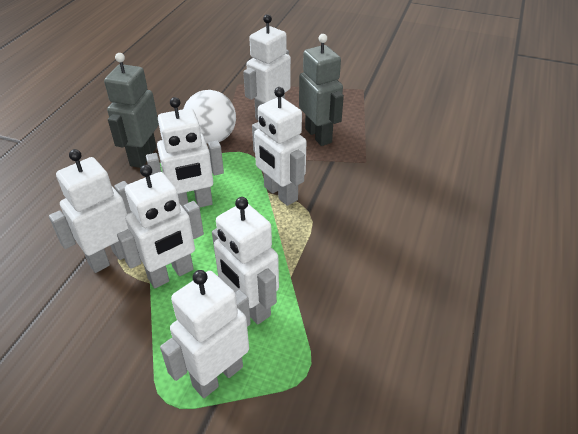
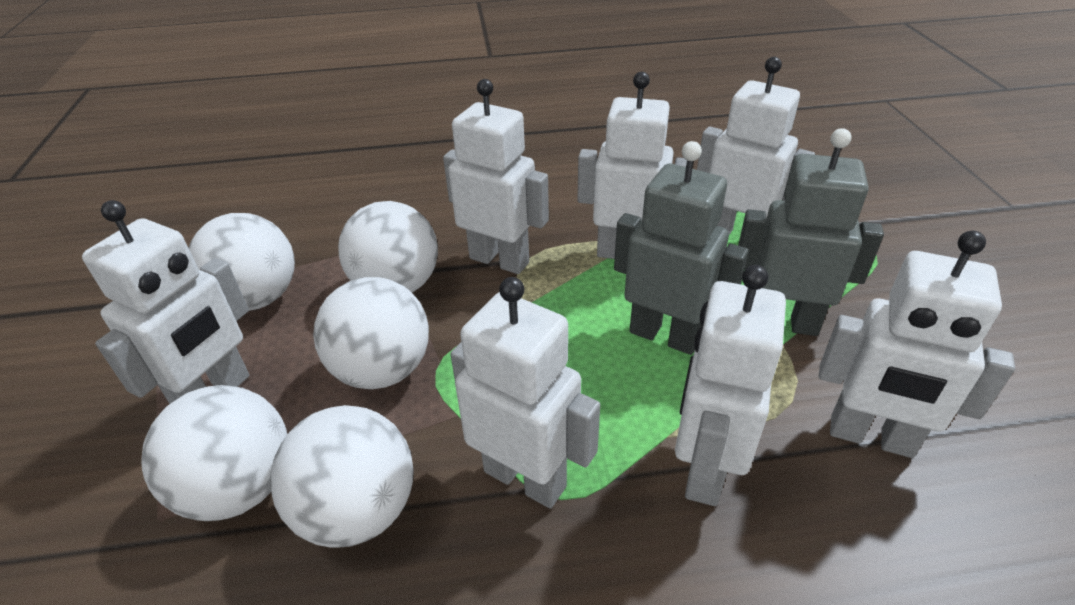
white ball: [183,90,236,144] = 1 -> [141,385,287,521] [189,213,295,311] [270,405,414,547] [313,277,429,389] [338,201,438,292] = 5

